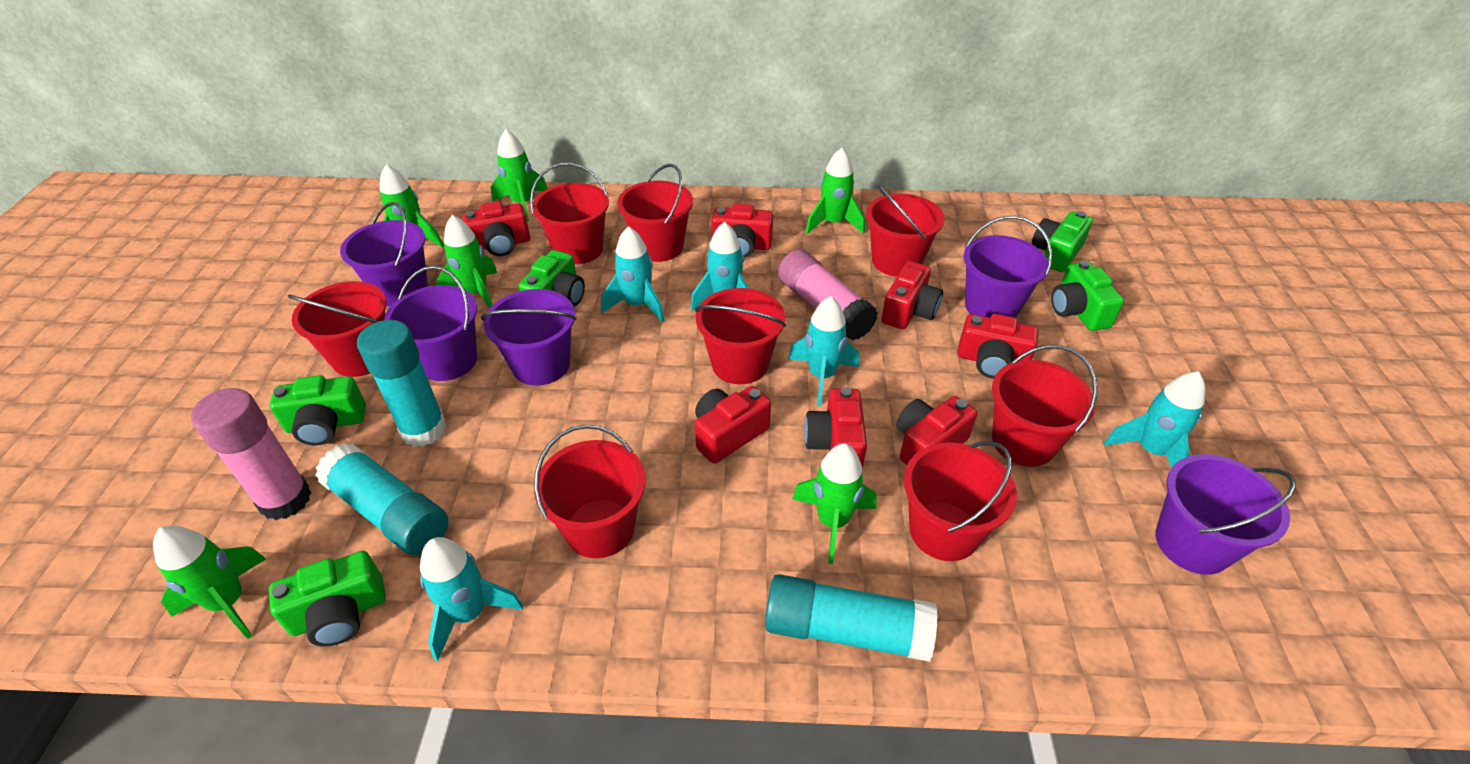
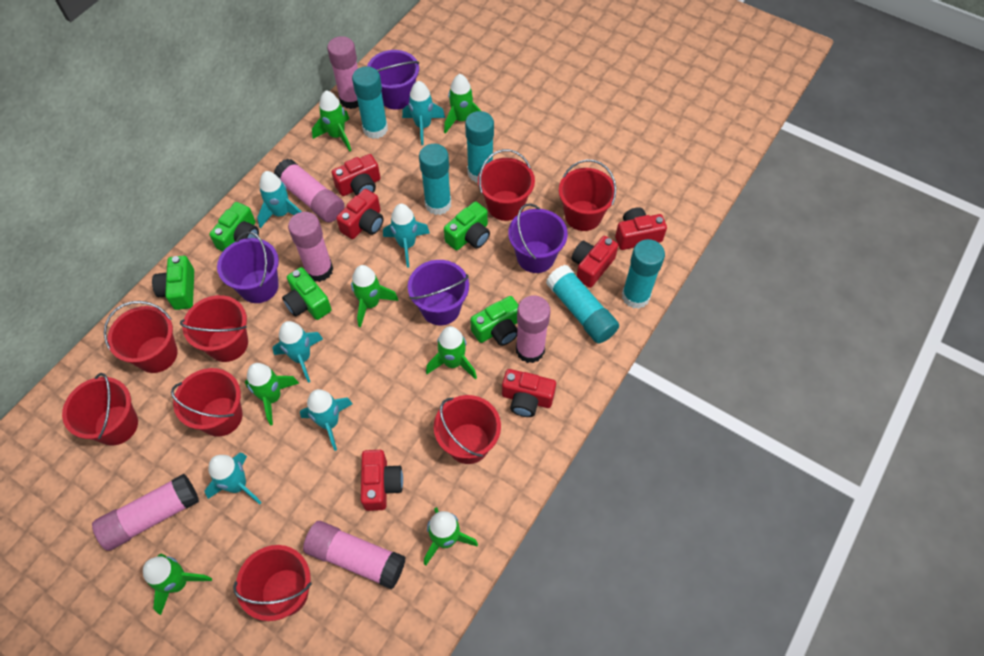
green rocket: [153,526,266,639] [380,164,444,248] [436,215,498,309] [491,129,548,221] [792,444,877,564] [806,148,865,234] = 6 -> [143,553,212,615] [245,363,299,425] [312,90,351,151] [351,265,398,327] [424,507,478,566] [426,326,477,379] [444,74,481,134] = 7
pink glue stick: [191,388,312,520] [778,249,878,340] = 2 -> [92,474,199,551] [274,159,344,223] [288,212,333,282] [303,521,406,589] [327,36,359,109] [516,295,551,363] = 6
purple bucket: [340,202,428,307] [384,266,477,381] [481,289,577,386] [964,216,1052,318] [1156,454,1296,575] = 5 -> [217,231,279,303] [367,50,419,110] [408,260,469,325] [508,203,568,273] = 4
red camera: [462,201,530,256] [695,386,771,464] [712,204,773,258] [804,387,867,469] [881,261,943,329] [896,396,977,465] [958,314,1038,379] = 7 -> [332,154,380,196] [336,189,384,239] [361,450,403,511] [502,369,556,417] [571,236,618,288] [615,207,667,250] = 6
turquoise glue stick: [315,443,449,555] [357,320,447,447] [765,574,938,662] = 3 -> [352,66,388,139] [419,144,451,215] [465,111,494,183] [546,265,619,344] [622,239,665,309] = 5
turquoise rocket: [420,537,523,661] [601,226,665,323] [691,222,749,311] [788,296,859,406] [1104,371,1205,468] = 5 -> [204,453,262,504] [257,171,302,228] [272,321,323,383] [300,389,353,451] [383,204,430,268] [402,81,445,145] = 6

